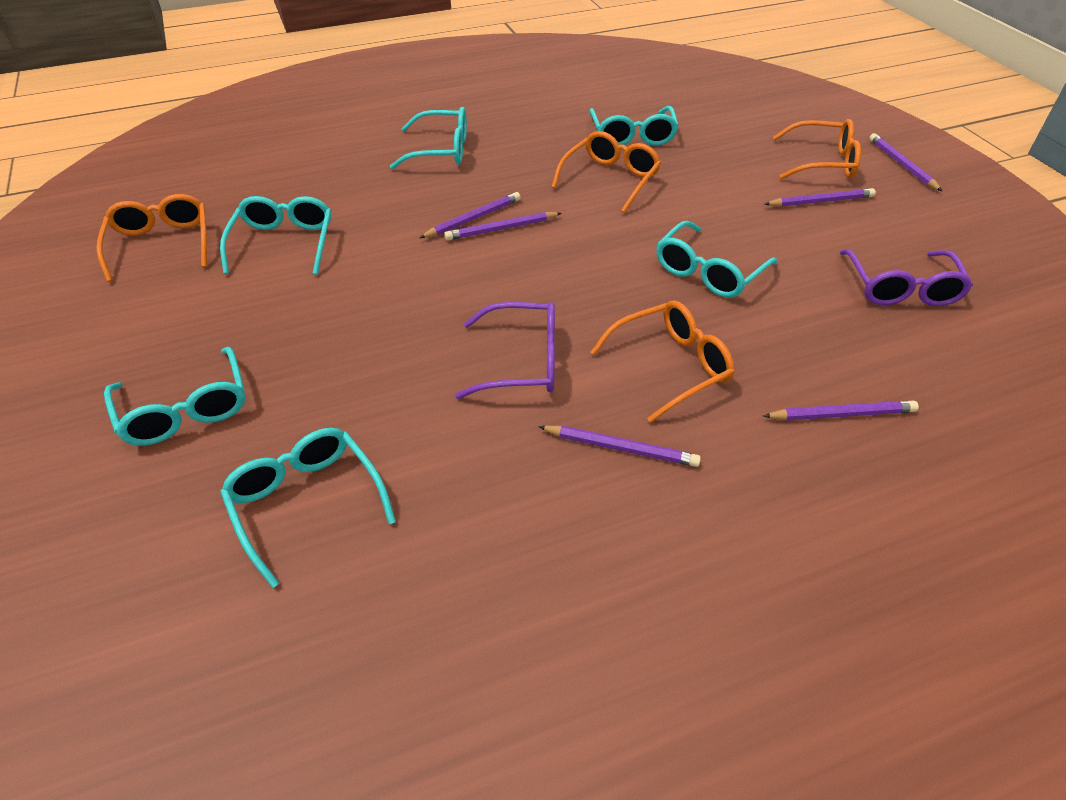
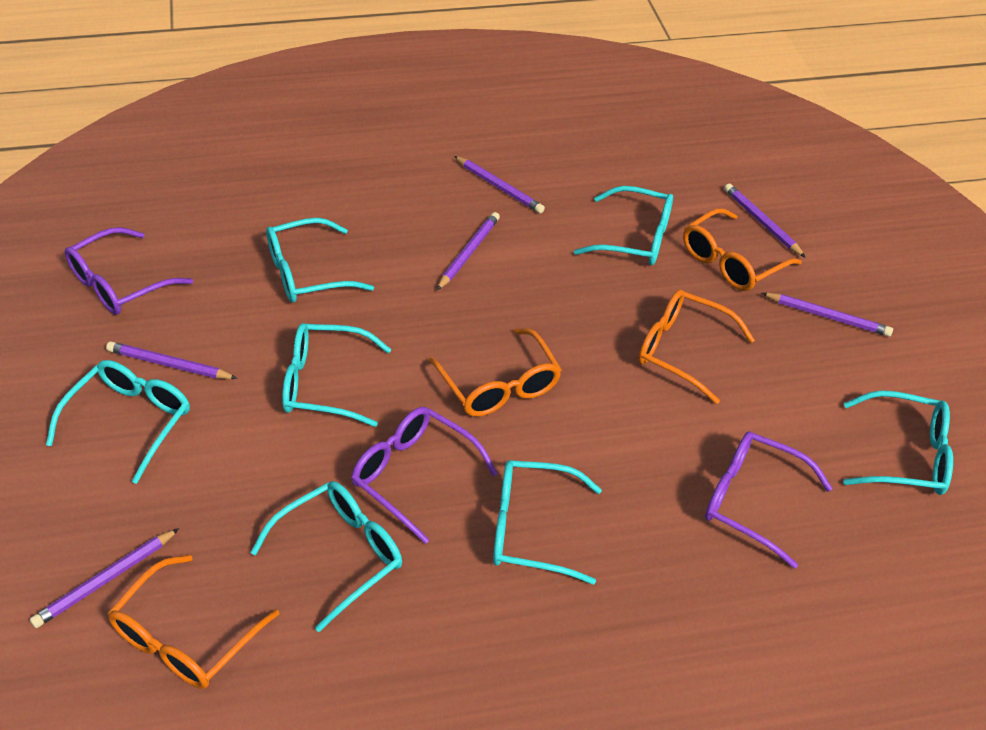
purple glasses: [455,302,555,399] [840,249,973,306] = 2 -> [65,227,193,315] [351,407,498,544] [705,431,833,569] = 3
turquoise glasses: [104,347,245,446] [220,196,331,275] [220,428,396,588] [390,107,467,169] [589,106,679,146] [656,221,777,298] = 6 -> [46,360,190,484] [250,481,402,632] [266,218,374,303] [282,323,391,427] [493,460,602,585] [574,186,673,265] [843,390,953,495] = 7

